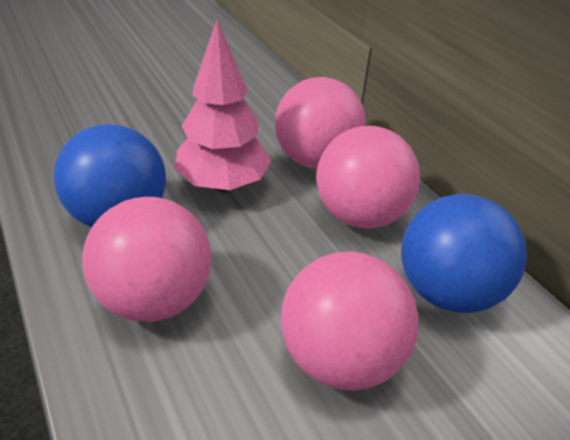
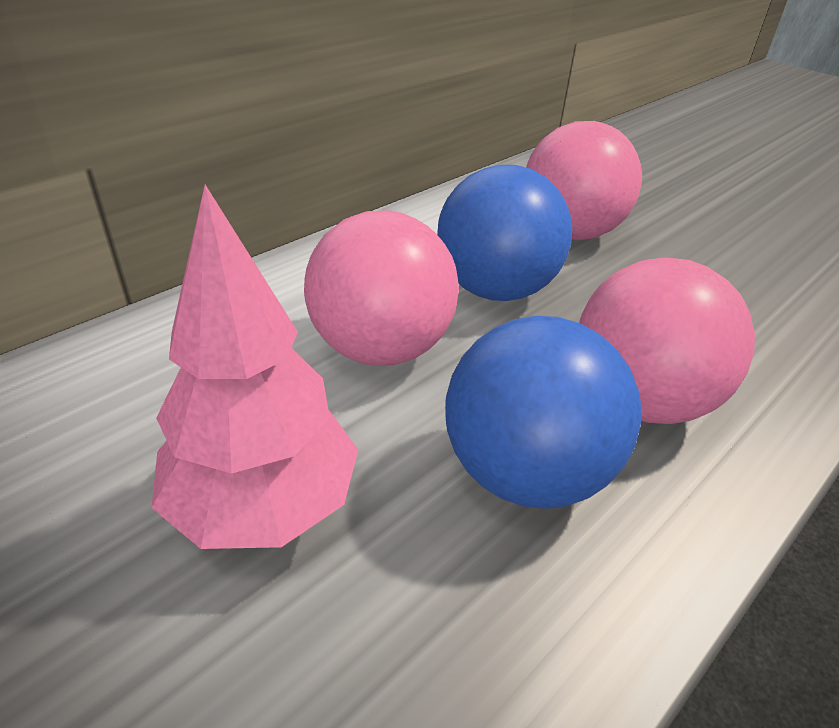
pink ball: [82,197,211,322] [275,77,366,168] [281,251,418,391] [316,126,420,229] = 4 -> [304,210,459,366] [526,121,642,240] [579,258,755,424] = 3

